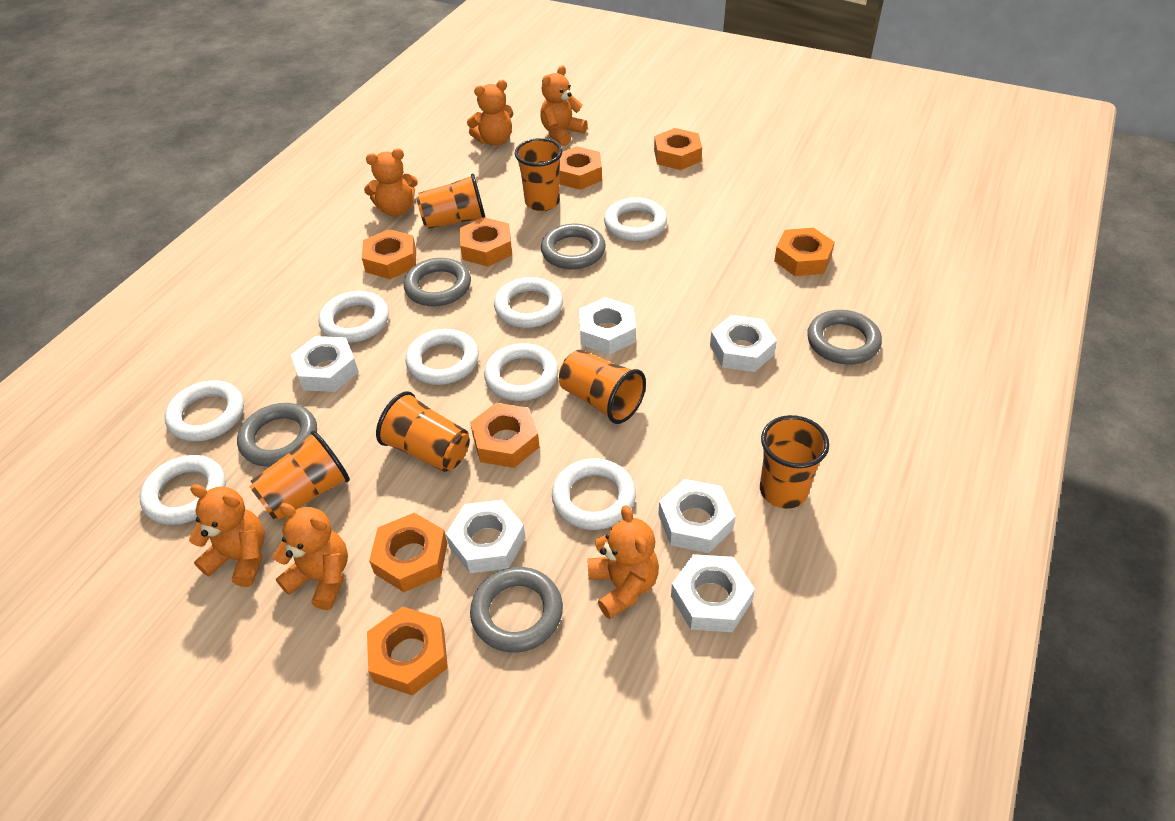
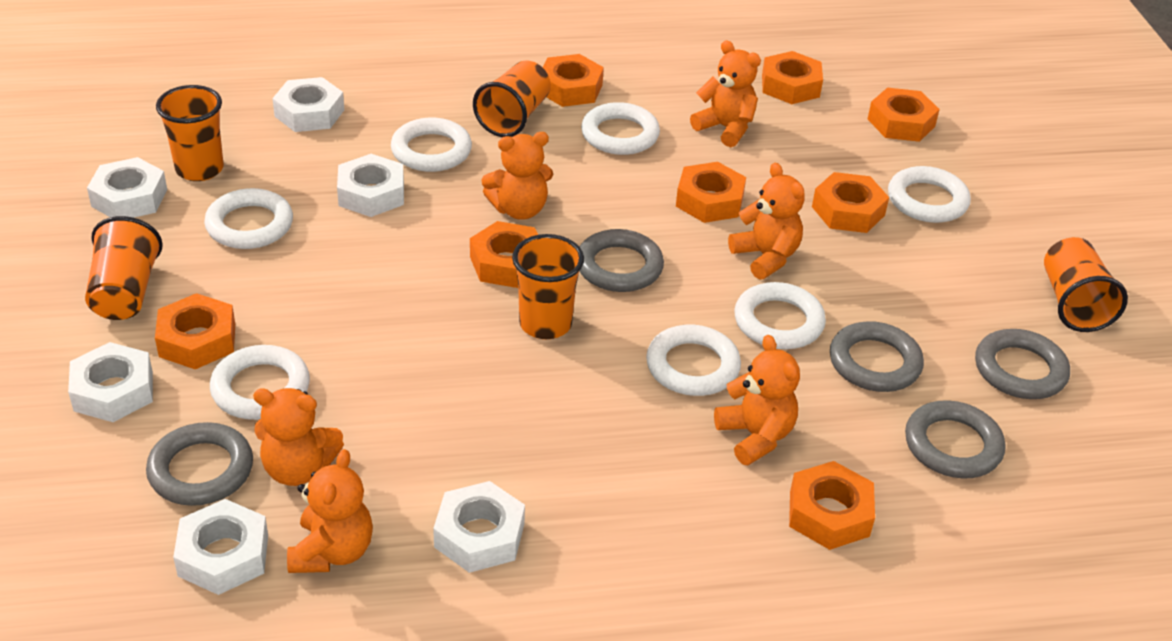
orange cup: [249,431,350,520] [376,391,470,472] [416,174,486,229] [515,138,562,211] [559,350,646,424] [760,415,829,509] = 6 -> [85,216,163,320] [156,85,224,181] [473,60,551,137] [512,234,584,339] [1044,237,1128,332] = 5
white ring: [140,455,226,525] [165,381,244,442] [318,291,389,343] [406,329,479,385] [484,343,559,401] [494,277,563,328] [552,458,636,530] [604,197,667,241] = 8 -> [204,188,293,249] [210,345,310,420] [391,117,472,172] [581,102,660,155] [646,325,741,396] [734,282,826,349] [888,166,971,223] = 7

